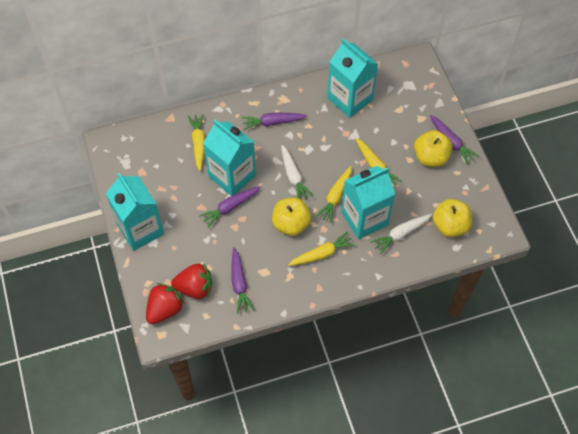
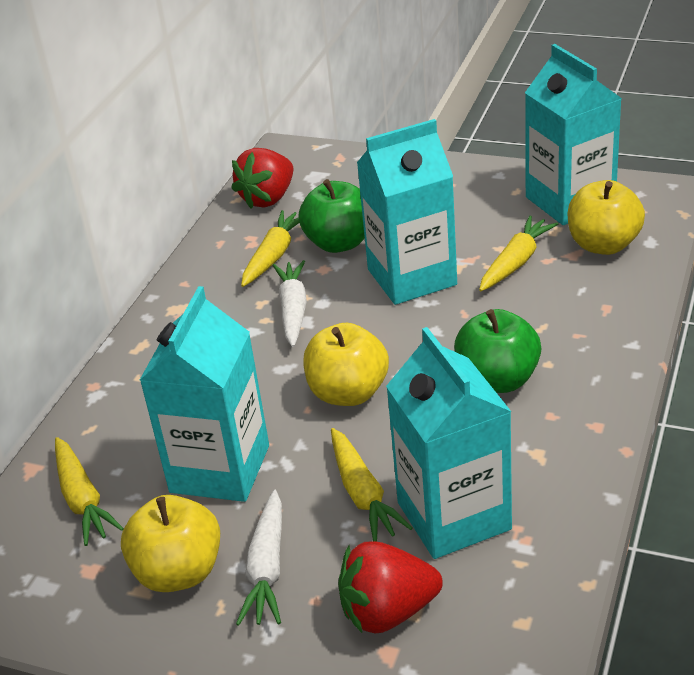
green apple: none = 0 -> [299,179,365,253] [454,309,541,393] = 2
purple carrot: [199,186,261,228] [232,247,254,314] [241,112,307,130] [430,115,479,165] = 4 -> none = 0

